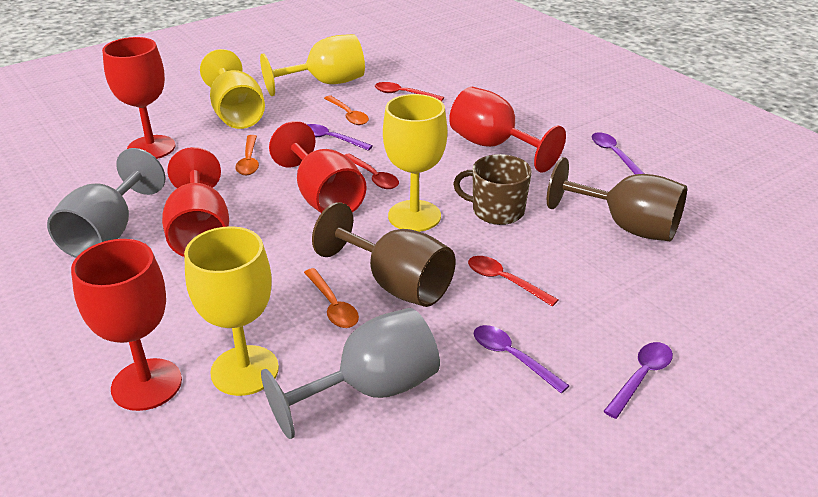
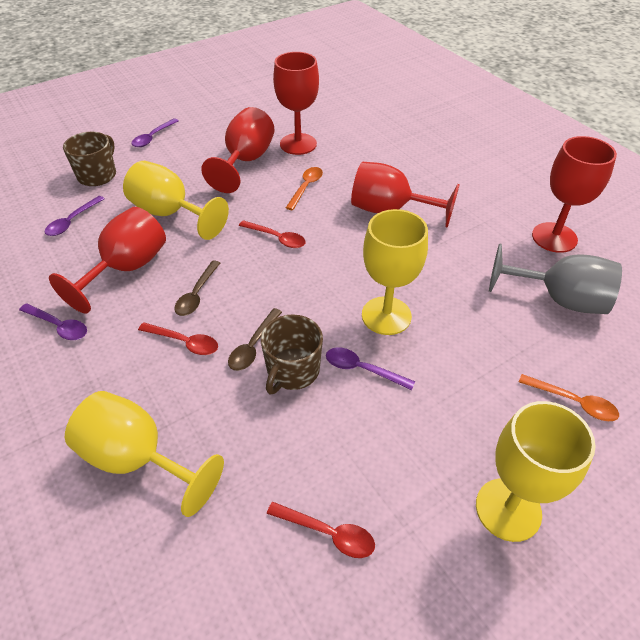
brown goblet: [312,202,455,307] [547,157,687,241] = 2 -> none = 0
brown mug: [453,154,532,225] = 1 -> [63,132,116,186] [261,314,323,394] = 2
brown spoon: none = 0 -> [174,260,220,316] [228,308,282,371] = 2
grey goblet: [47,148,165,258] [261,308,440,439] = 2 -> [489,243,622,314] = 1
orange spoon: [235,135,259,175] [304,268,359,328] [324,96,369,125] = 3 -> [286,167,323,210] [519,374,619,421] = 2

